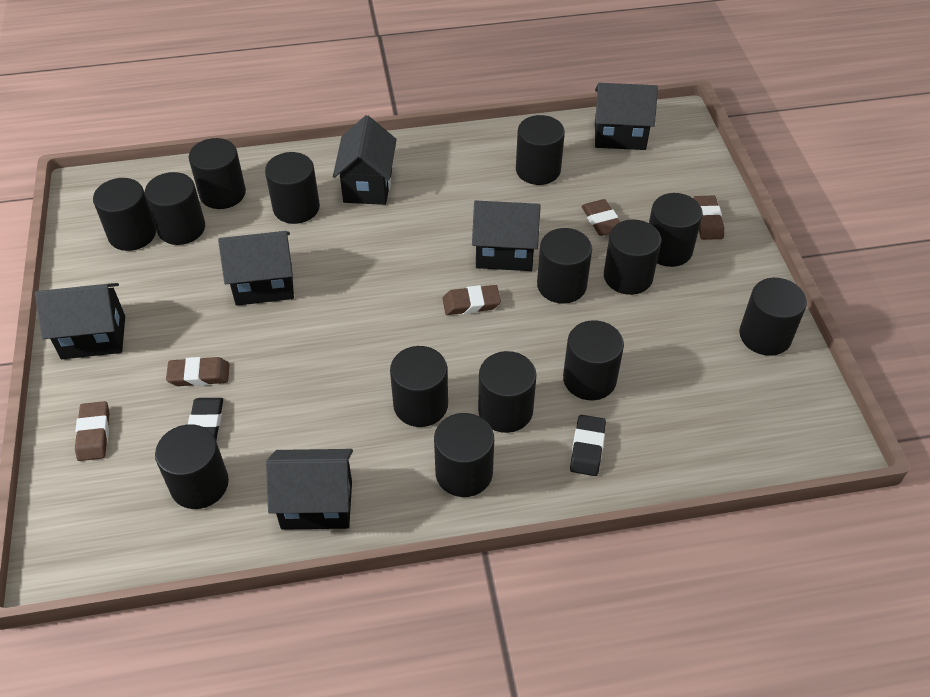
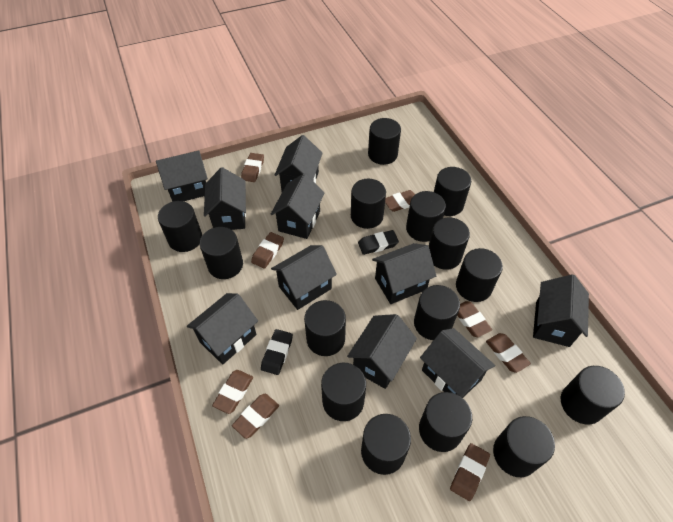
black cylinder: [93,178,156,251] [145,172,205,245] [155,424,229,509] [189,138,246,209] [265,152,320,224] [390,346,448,427] [434,413,494,497] [478,351,537,433] [516,115,565,185] [537,228,592,304] [563,320,624,400] [604,220,661,295] [649,193,703,267] [739,278,807,356] = 14 -> [158,201,202,252] [200,227,243,279] [304,300,346,356] [321,363,366,421] [351,179,386,229] [361,414,411,475] [368,118,401,165] [406,191,446,242] [414,285,460,340] [419,392,472,452] [429,217,470,270] [434,167,471,216] [456,248,503,302] [493,416,555,477] [561,366,625,424] = 15
black house: [35,283,125,359] [218,231,294,306] [266,449,353,530] [333,115,397,205] [472,200,541,271] [595,83,658,150] = 6 -> [156,151,208,202] [187,293,258,364] [204,167,246,230] [270,173,325,239] [271,245,337,310] [275,135,323,192] [347,314,417,389] [372,243,436,304] [420,328,495,398] [533,274,589,347] = 10
brown eraser: [75,401,109,461] [166,357,229,386] [442,285,501,315] [581,199,620,236] [693,196,724,240] = 5 -> [212,370,253,414] [232,394,279,439] [241,153,264,182] [251,232,284,269] [385,190,415,212] [450,443,490,501] [457,301,492,337] [486,333,531,373] = 8

